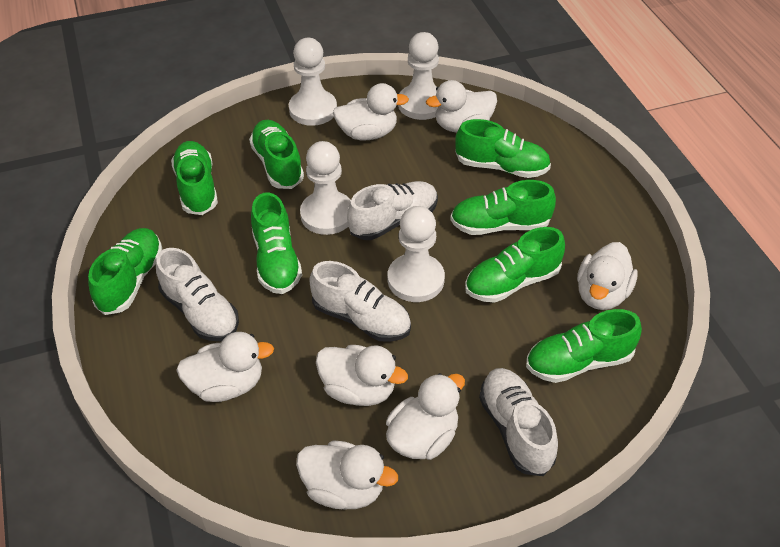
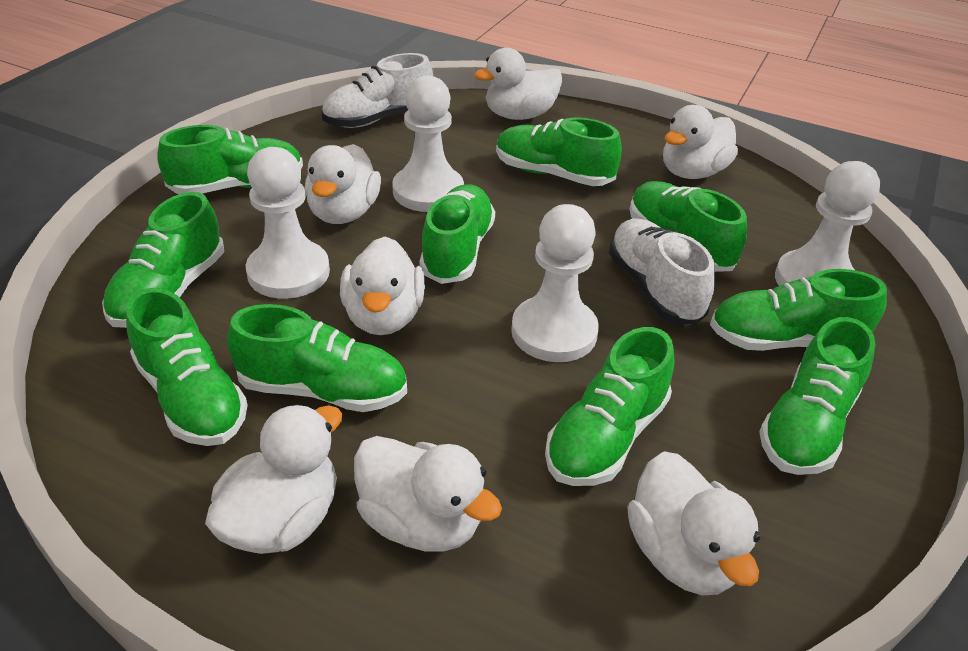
green shoe: [88,228,162,315] [171,141,218,215] [249,120,304,189] [251,193,302,294] [450,180,556,235] [455,119,551,178] [465,227,565,303] [526,309,642,383] = 8 -> [102,192,224,328] [126,288,248,446] [157,125,303,194] [227,304,407,412] [419,184,495,284] [496,117,622,186] [545,327,675,486] [630,181,747,272] [710,269,887,351] [759,317,876,475] = 10
white shoe: [156,248,239,341] [309,261,411,342] [347,181,438,240] [479,368,558,476] = 4 -> [322,53,433,128] [609,218,715,325] = 2

